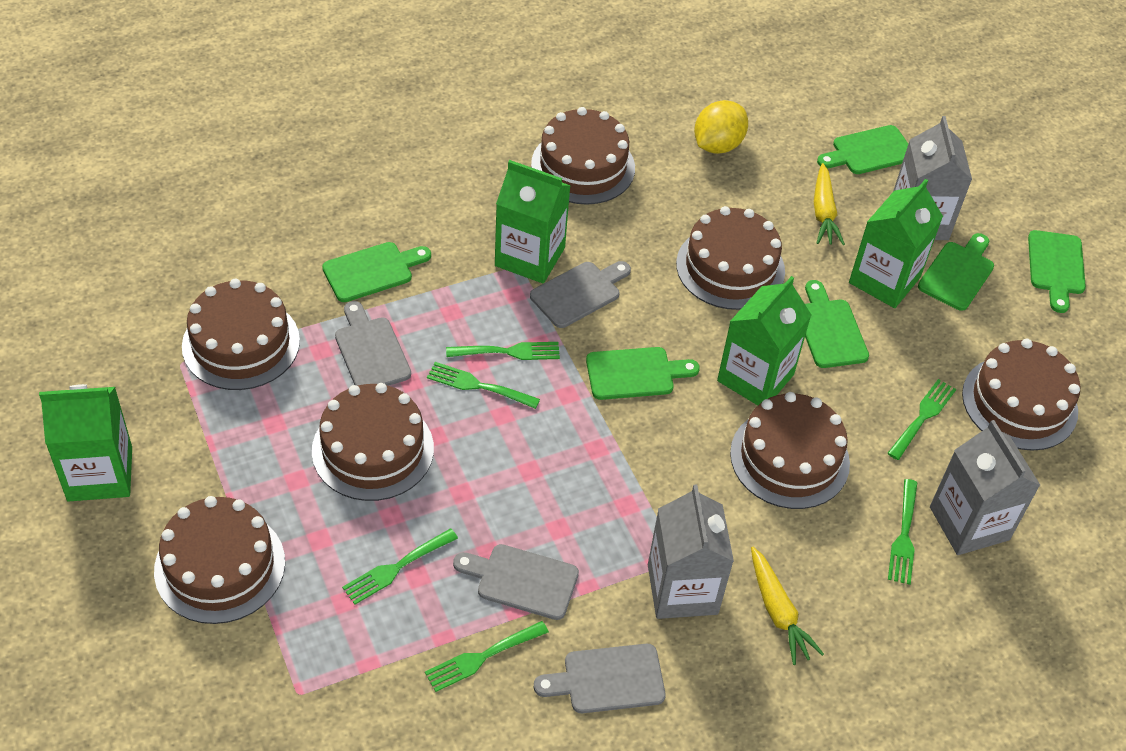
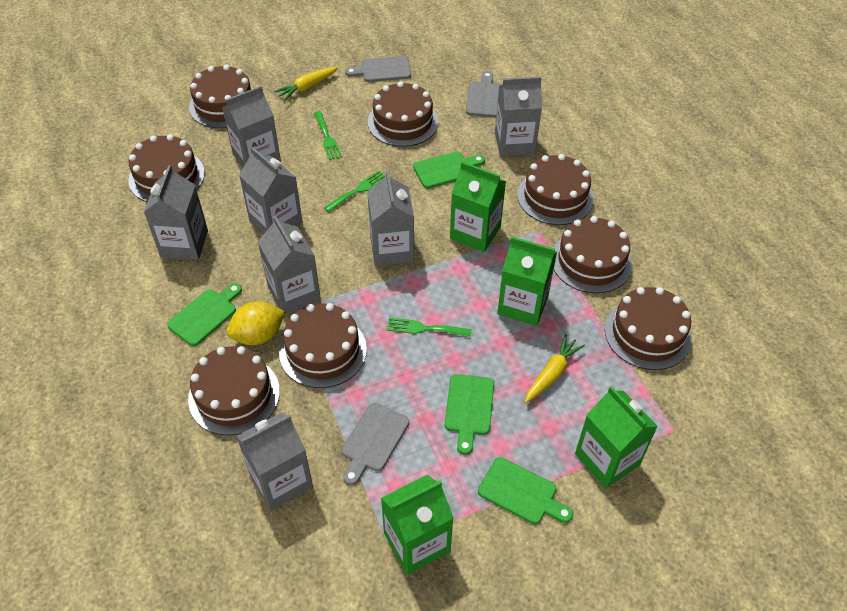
brown cake: [154,496,285,624] [182,279,300,390] [312,383,434,501] [531,107,635,205] [676,206,785,310] [730,392,850,509] [962,339,1080,451] = 7 -> [129,134,205,202] [188,346,280,435] [189,65,252,128] [279,303,367,388] [368,81,438,147] [517,154,594,225] [554,216,632,293] [605,287,692,370] = 8
green cutting board: [322,242,431,302] [586,347,700,400] [805,280,869,368] [817,125,908,174] [918,233,994,311] [1028,230,1086,313] = 6 -> [167,283,242,346] [413,152,485,188] [445,374,494,455] [478,457,573,524] = 4
green fork: [342,528,458,605] [425,621,549,692] [427,362,540,409] [446,342,560,360] [887,379,956,460] [888,479,918,585] = 6 -> [314,111,342,160] [324,171,385,212] [387,317,472,337] = 3
grey carton: [648,485,734,619] [893,116,972,240] [930,420,1040,555] = 3 -> [144,165,208,260] [222,86,281,167] [236,413,313,511] [239,147,303,234] [258,216,321,314] [367,171,414,266] [495,77,542,156] = 7
grey cutting board: [335,301,411,386] [453,544,579,620] [530,261,631,328] [534,644,666,713] = 4 -> [342,403,409,485] [345,56,411,82] [466,71,501,117] = 3

